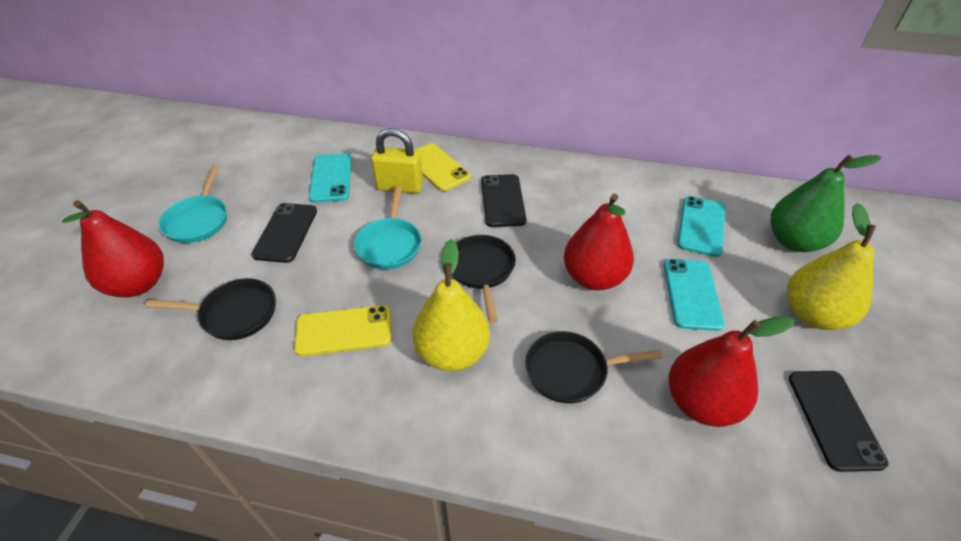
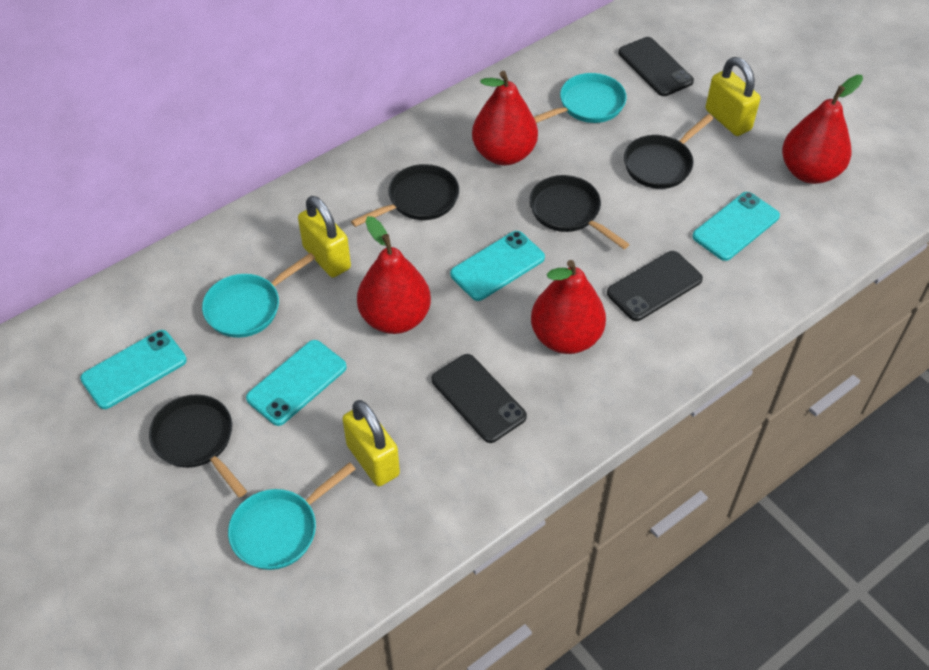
black pan: [145,278,276,340] [452,235,516,323] [525,331,663,403] = 3 -> [149,394,247,497] [351,164,459,227] [529,175,629,249] [624,114,714,189] = 4
green pear: [770,155,881,252] = 1 -> none = 0
red pear: [62,200,164,297] [564,194,634,290] [669,316,795,427] = 3 -> [357,216,431,334] [472,71,538,165] [531,260,606,354] [782,75,863,184] = 4
turquoise pan: [159,166,227,243] [354,186,421,269] = 2 -> [202,253,315,338] [228,462,355,570] [534,73,627,123] = 3
turquoise phone: [309,153,352,203] [664,259,725,331] [677,196,725,257] = 3 -> [80,330,187,409] [246,340,347,426] [450,231,545,301] [692,192,780,261] = 4
yellow padlock: [371,128,423,193] = 1 -> [298,196,351,278] [343,400,400,486] [705,57,761,136] = 3
yellow pear: [412,239,490,371] [787,203,876,330] = 2 -> none = 0
yellow phone: [294,305,392,356] [416,143,471,191] = 2 -> none = 0

